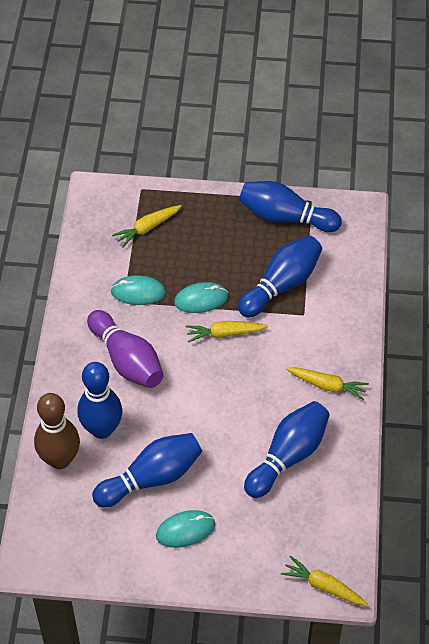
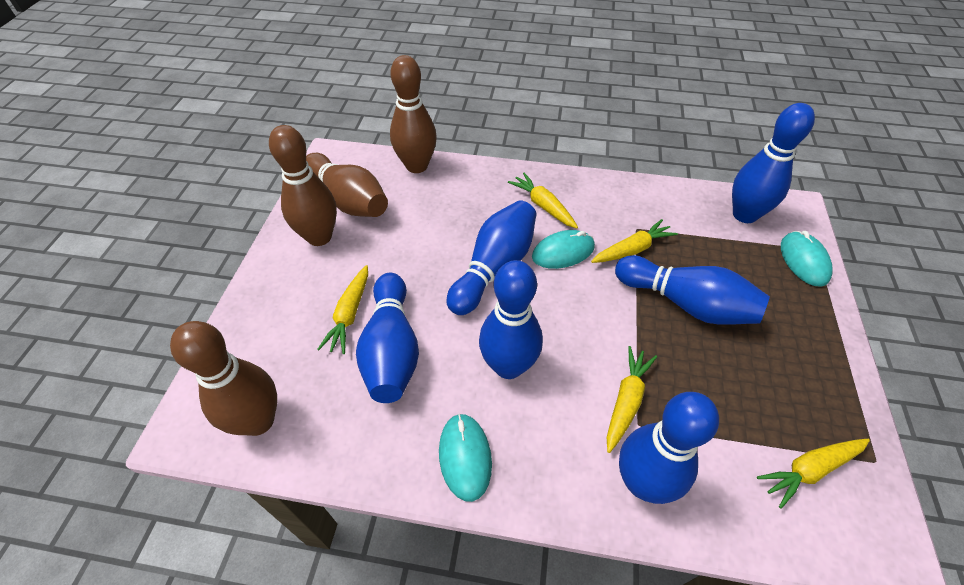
blue bowling pin: [77,362,123,439] [92,433,202,508] [238,235,322,318] [239,181,342,232] [244,401,330,498] = 5 -> [356,273,419,403] [446,200,536,315] [479,260,543,379] [615,255,770,325] [619,392,719,504] [732,103,815,223] = 6
brown bowling pin: [34,393,80,469] = 1 -> [170,321,277,436] [269,125,337,246] [306,153,388,217] [390,55,437,173] = 4
purple bowling pin: [87,310,163,388] = 1 -> none = 0
yellow carrot: [112,205,181,248] [186,321,268,343] [281,556,368,606] [286,367,369,400] = 4 -> [317,265,368,354] [508,173,578,228] [591,219,678,263] [606,346,657,453] [757,439,870,509] = 5

